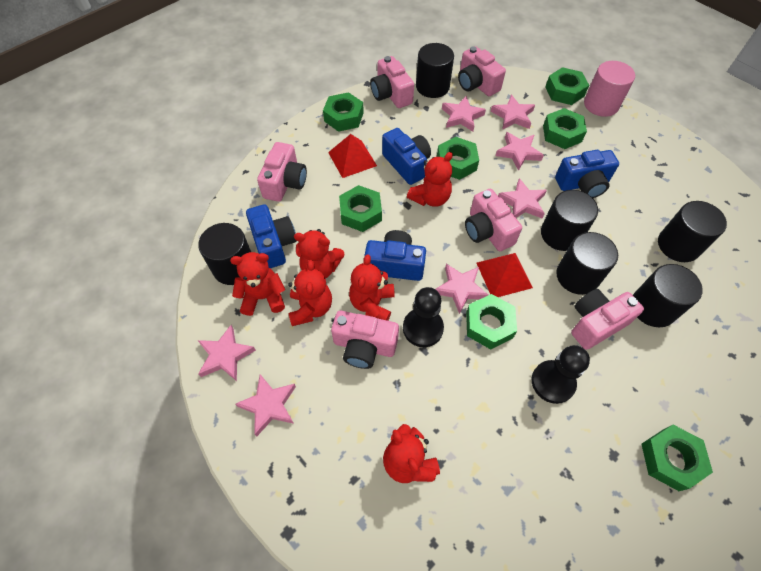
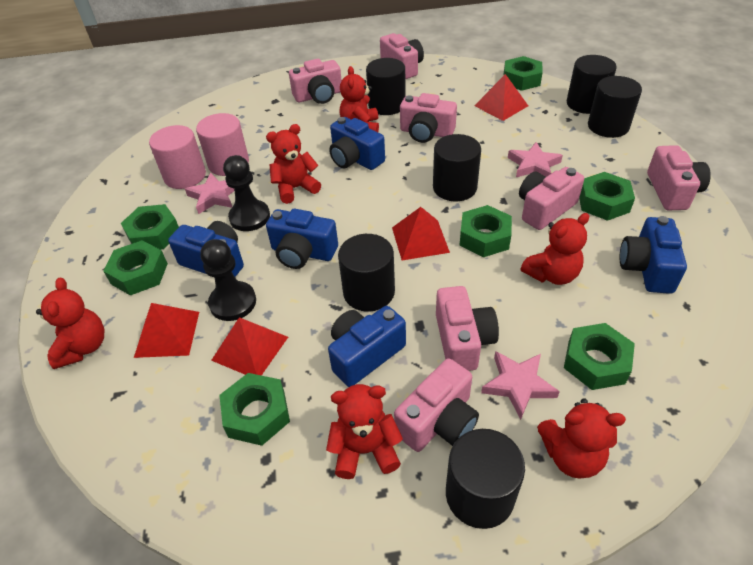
blue camera: [246,204,297,268] [364,230,426,281] [382,128,431,185] [555,150,619,198] = 4 -> [168,221,244,277] [266,209,338,269] [328,306,406,387] [329,117,385,170] [619,216,687,294] = 5
pink camera: [257,142,307,202] [331,311,399,369] [370,56,414,108] [458,46,506,96] [465,189,522,251] [571,289,644,350] = 6 -> [289,59,342,104] [380,33,424,79] [394,358,479,452] [400,93,457,143] [436,286,499,371] [519,167,584,230] [647,145,711,210] = 7
pink cylinder: [584,61,635,117] = 1 -> [149,125,206,189] [196,113,249,176] = 2
pink star: [197,325,256,381] [235,374,296,437] [435,264,488,314] [442,96,486,132] [490,95,535,130] [496,132,544,171] [498,178,547,218] = 7 -> [185,173,234,214] [481,351,560,420] [508,142,563,177] = 3
red pyramid: [328,134,377,178] [477,253,533,297] = 2 -> [134,303,199,358] [211,317,288,376] [392,207,450,260] [474,74,528,121] = 4

